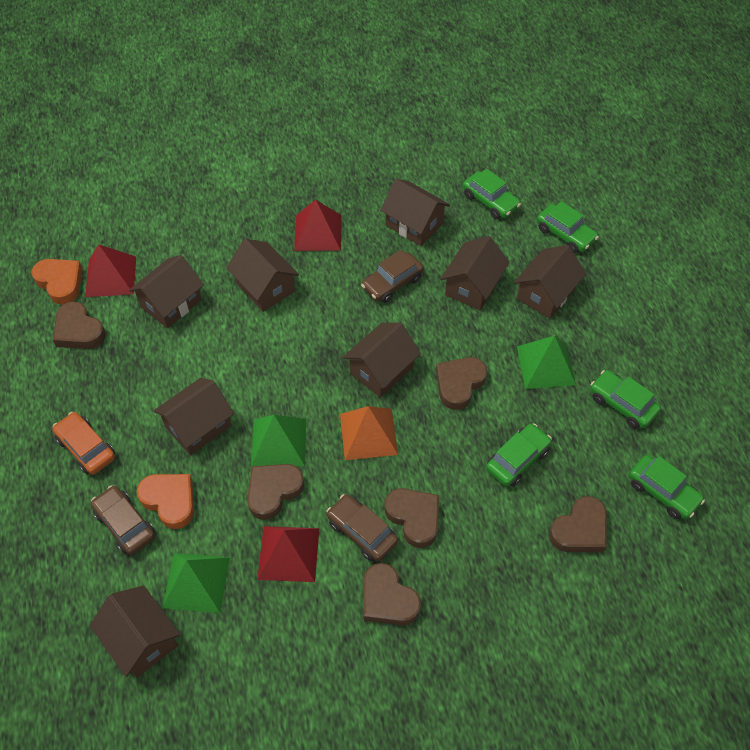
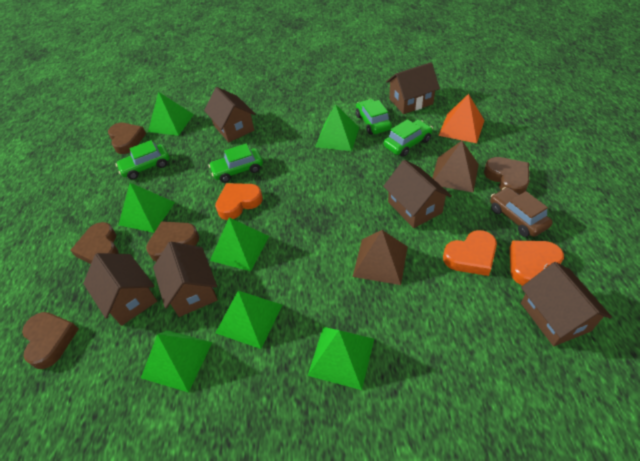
brown car: [91,485,155,555] [326,494,398,561] [361,250,424,303] = 3 -> [490,187,553,237] = 1
brown heart: [53,301,106,349] [247,464,304,520] [363,563,421,625] [385,488,439,548] [436,357,487,410] [549,496,607,552] = 6 -> [22,312,79,369] [70,222,119,264] [108,123,146,154] [146,221,199,261] [484,157,529,195] = 5
brown house: [90,585,180,678] [129,255,204,328] [154,378,234,455] [226,238,299,312] [343,322,421,398] [380,179,450,246] [440,236,510,310] [514,245,586,319] = 8 -> [83,253,157,326] [153,242,218,317] [204,87,255,142] [383,160,452,228] [386,62,440,114] [521,262,612,346] = 6
brown pyramid: none = 0 -> [353,230,408,285] [432,141,479,193] = 2
green car: [463,168,521,219] [486,423,552,486] [537,201,599,253] [590,370,661,429] [629,455,705,519] = 5 -> [116,140,170,180] [209,143,263,183] [356,99,392,135] [384,119,433,157] = 4
green pyramid: [162,553,230,613] [251,415,306,467] [517,336,576,389] = 3 -> [118,183,175,233] [141,330,212,393] [148,92,194,136] [210,217,269,271] [216,291,283,349] [308,327,374,390] [315,104,359,151] = 7
orange car: [53,412,115,475] = 1 -> none = 0
orange heart: [31,259,82,304] [137,474,194,529] = 2 -> [215,183,263,220] [443,230,497,276] [510,241,564,286] = 3
red pyramid: [85,245,136,297] [258,526,319,582] [294,200,342,251] = 3 -> none = 0

